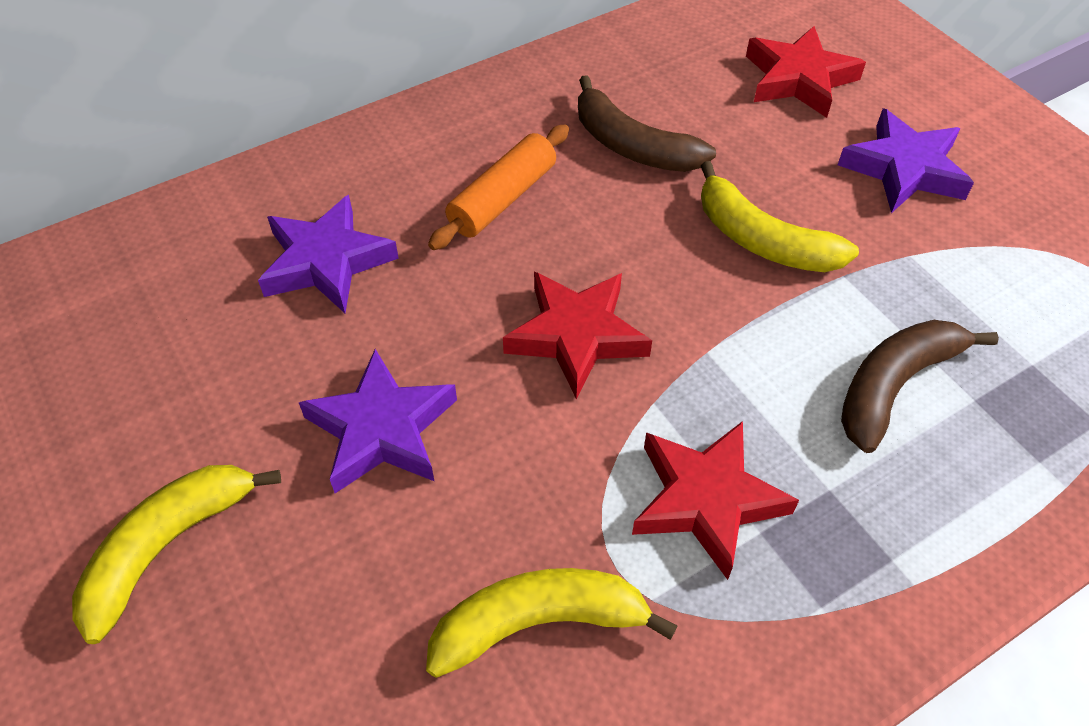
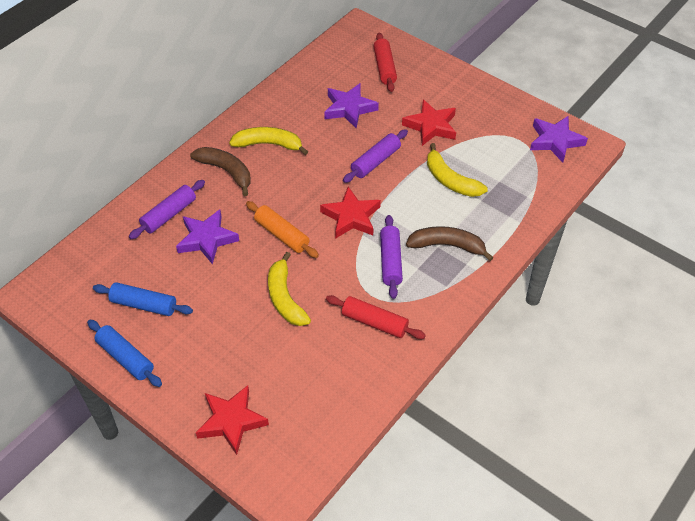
blue rolling pin: none = 0 -> [87,320,162,387] [93,282,193,316] = 2
purple rolling pin: none = 0 -> [129,180,205,239] [343,129,408,183] [380,215,403,299] = 3
red rolling pin: none = 0 -> [326,295,426,339] [374,33,397,92] = 2

